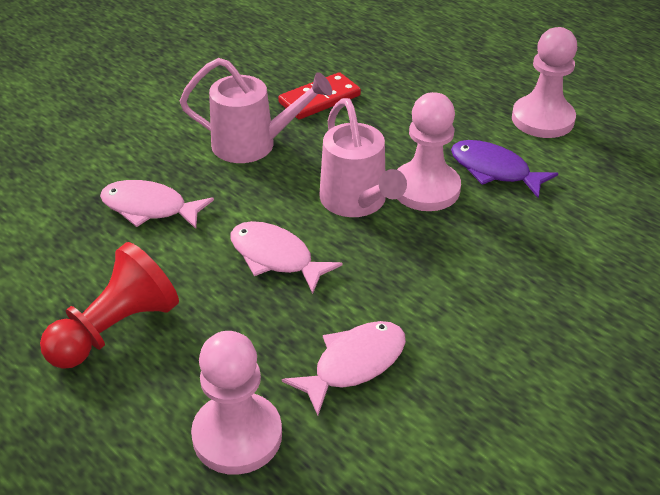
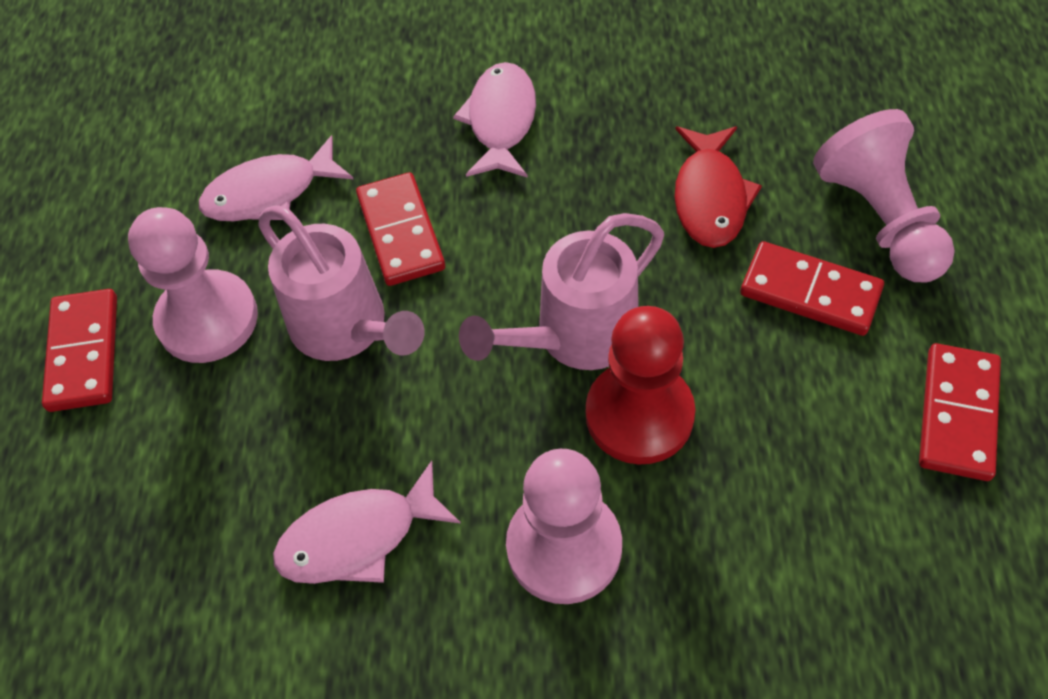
purple fish: [451,140,558,198] = 1 -> none = 0
red domino: [278,72,361,119] = 1 -> [42,289,117,412] [356,172,445,286] [740,241,884,336] [919,343,1001,481] = 4
red fish: none = 0 -> [675,126,762,248] = 1

